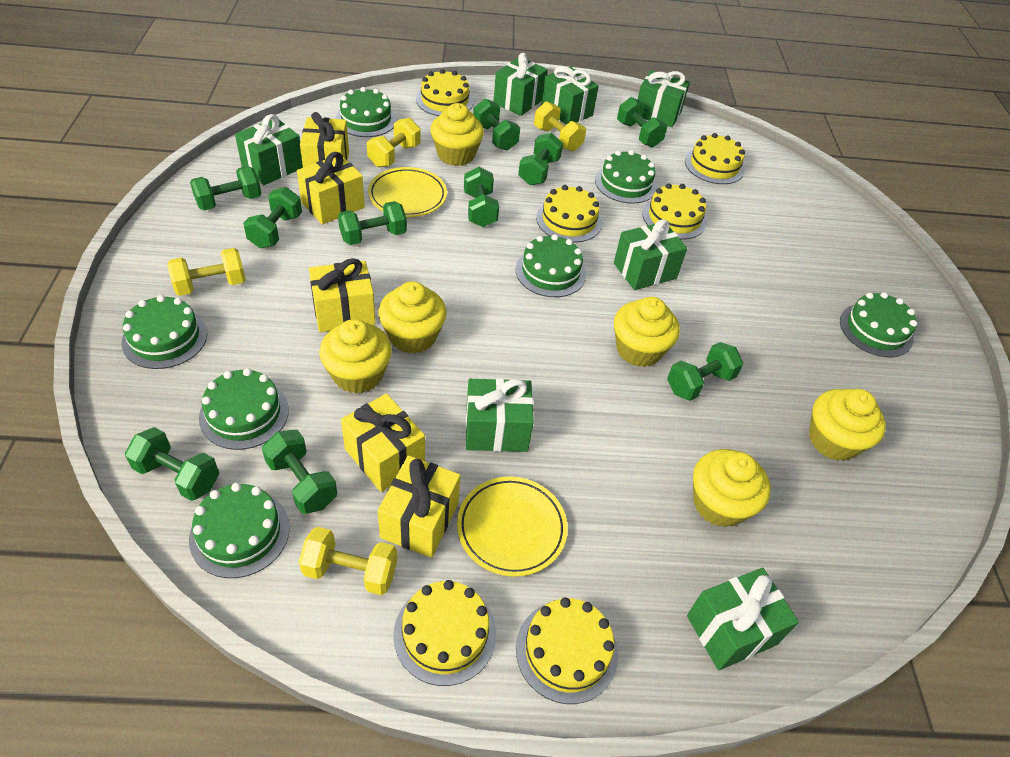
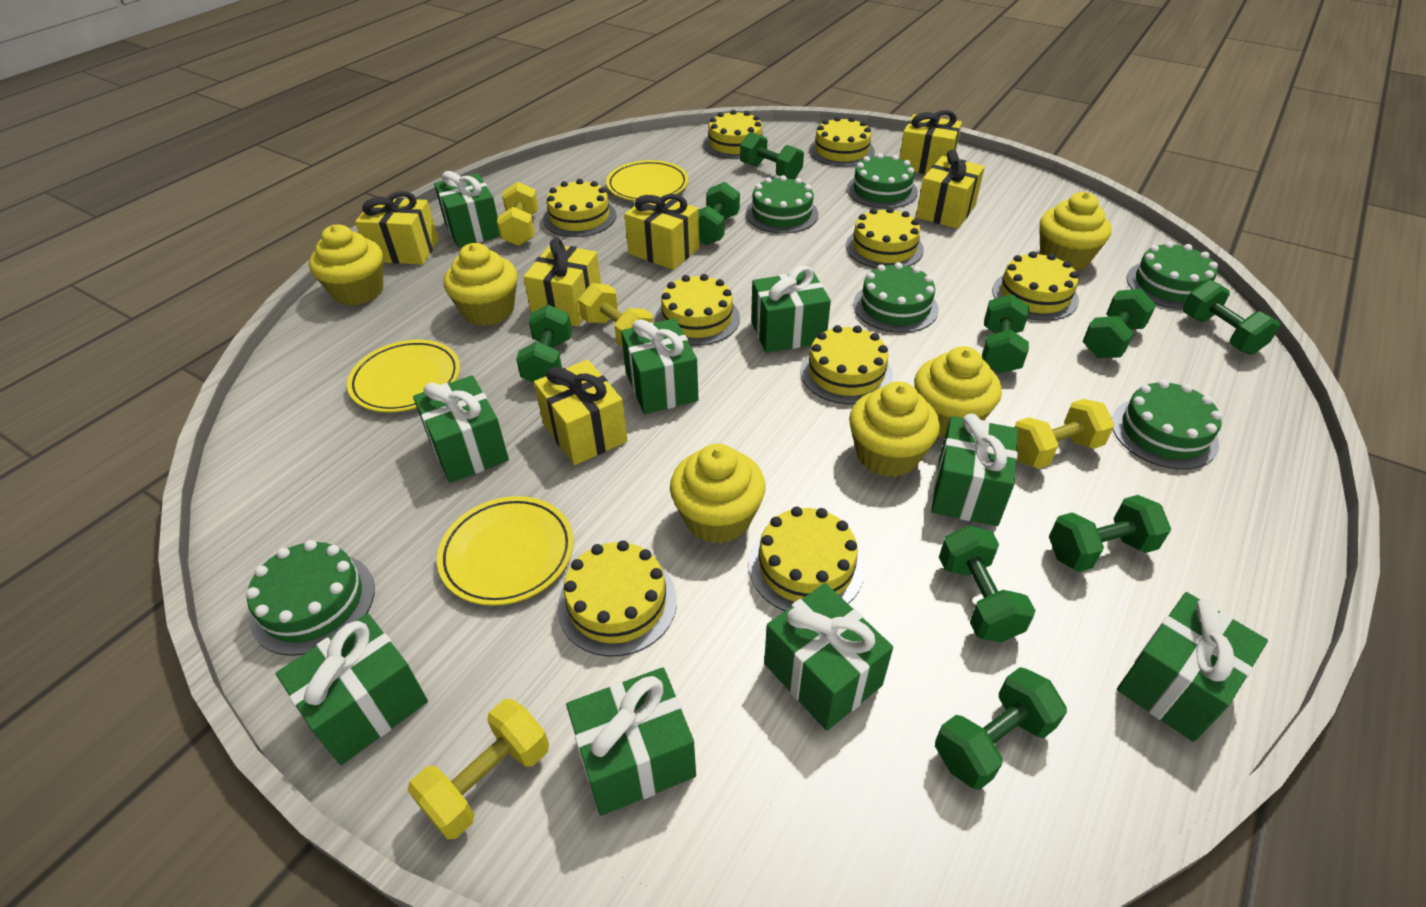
green cake: [122,295,207,369] [189,483,290,578] [199,368,289,450] [336,87,396,137] [516,234,586,297] [595,150,657,204] [840,292,917,357] = 7 -> [246,540,375,656] [746,175,819,234] [847,153,918,209] [853,262,939,333] [1112,380,1222,469] [1126,241,1218,310] = 6
green dumbbell: [125,427,219,501] [190,166,261,210] [243,187,302,248] [262,430,337,514] [338,201,407,245] [464,167,499,227] [473,99,520,150] [518,133,563,185] [617,97,667,147] [667,342,743,401] = 10 -> [516,305,572,383] [698,182,740,245] [740,132,804,179] [935,667,1067,790] [939,525,1036,642] [982,294,1029,373] [1049,495,1171,572] [1082,289,1156,358] [1183,280,1280,355] = 9
green gift: [235,114,303,185] [465,378,534,452] [493,53,548,116] [541,66,599,125] [614,219,687,290] [637,70,690,127] [687,568,799,670] = 7 -> [276,613,428,765] [413,375,509,483] [434,171,500,247] [566,667,696,816] [621,318,699,414] [751,265,831,353] [764,583,893,731] [931,413,1018,526] [1117,592,1268,742] = 9
yellow cake: [393,580,496,686] [416,69,474,116] [516,597,618,704] [536,185,602,242] [642,183,707,239] [685,133,745,184] = 6 -> [543,179,616,237] [557,540,677,657] [655,274,740,346] [703,110,762,159] [749,507,864,611] [800,325,893,404] [809,116,875,167] [846,207,924,268] [992,251,1079,321] = 9
yellow gift: [297,152,365,224] [300,112,349,168] [309,258,375,332] [341,393,425,492] [378,455,460,558] = 5 -> [355,191,439,265] [523,238,601,327] [534,360,628,465] [624,193,699,270] [899,110,962,174] [916,149,985,229] = 6
yellow plate: [368,167,447,217] [457,477,568,577] = 2 -> [347,340,460,412] [437,496,574,606] [606,160,688,201] = 3

